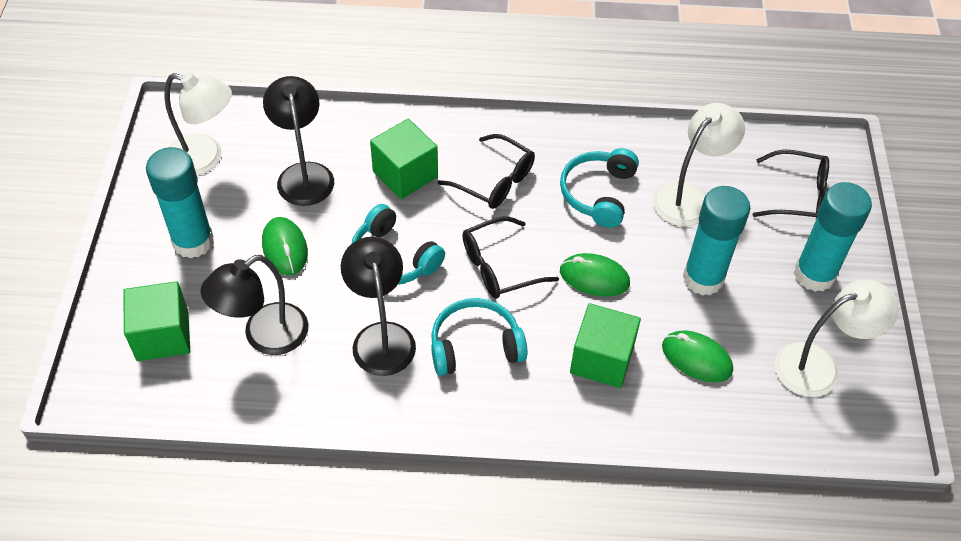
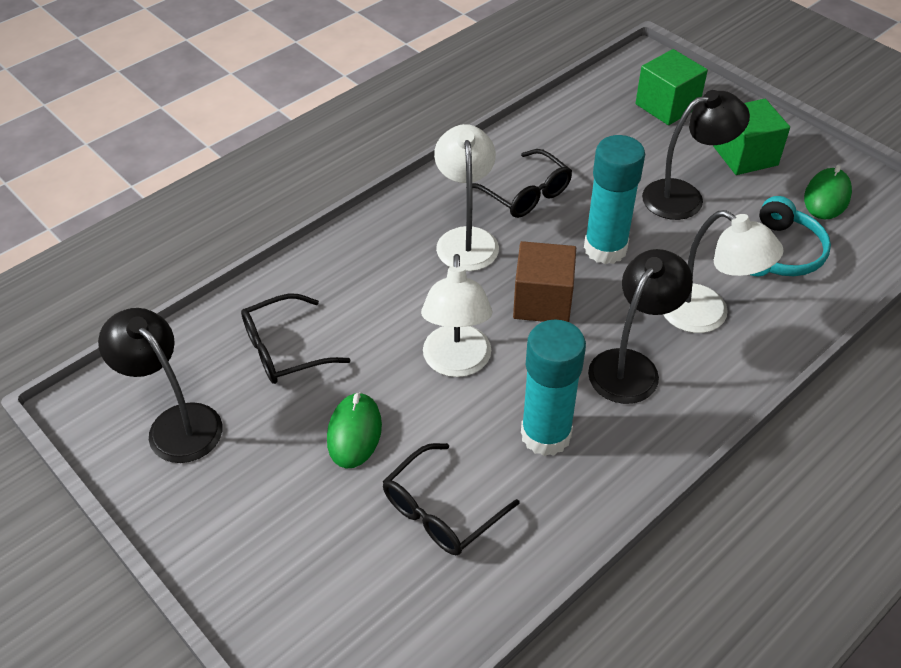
brown cube: none = 0 -> [513,241,576,322] = 1
green cube: [123,281,190,361] [370,119,438,199] [570,303,641,388] = 3 -> [635,49,708,125] [713,99,790,175] = 2
green mouse: [262,217,308,275] [560,253,630,297] [662,330,733,382] = 3 -> [327,392,382,469] [804,165,852,219] = 2
turquoise glue stick: [146,147,214,258] [683,186,750,296] [794,182,872,292] = 3 -> [521,320,586,456] [584,135,645,264] = 2
turquoise headphones: [352,204,445,285] [431,298,528,376] [560,148,639,228] = 3 -> [750,196,831,276] = 1

